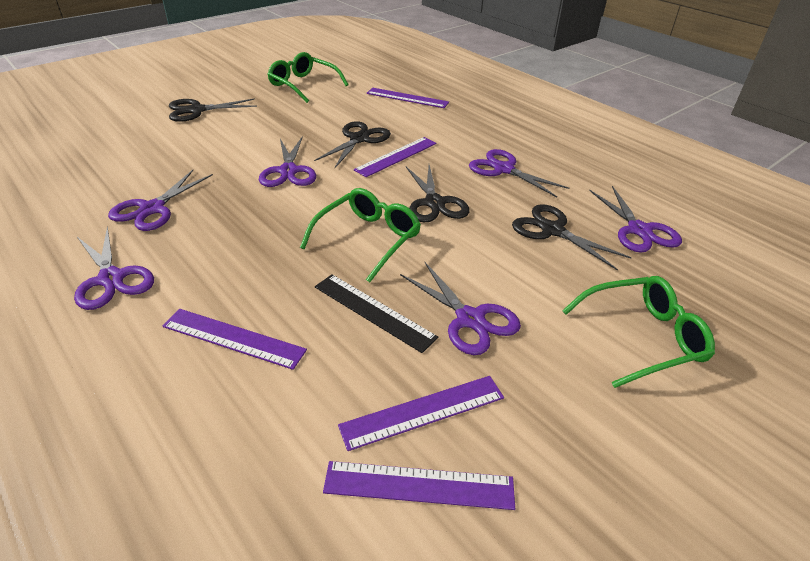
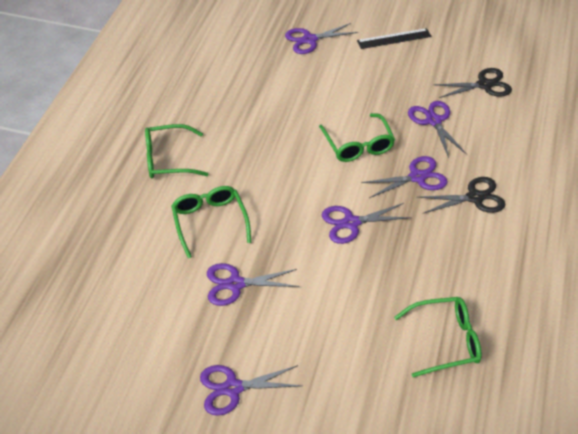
black scissors: [169,98,257,122] [314,121,391,168] [406,165,469,222] [512,204,632,270] = 4 -> [417,177,505,214] [433,68,512,98] = 2
green glasses: [267,52,349,103] [300,188,421,282] [562,276,715,388] = 3 -> [145,124,209,178] [171,186,251,258] [319,113,395,162] [394,297,482,377] = 4
purple ruler: [163,309,307,370] [323,461,515,510] [338,376,504,451] [354,137,437,177] [367,88,449,108] = 5 -> none = 0

